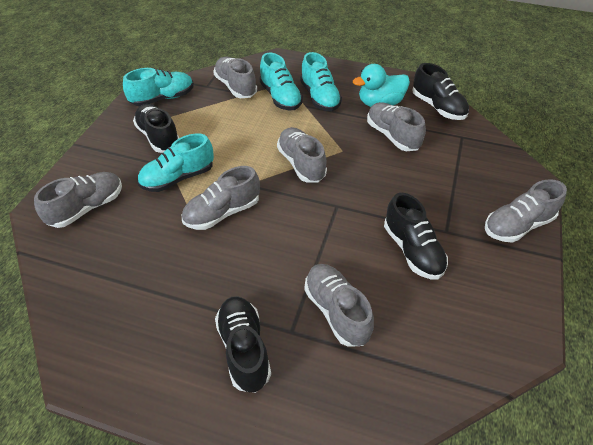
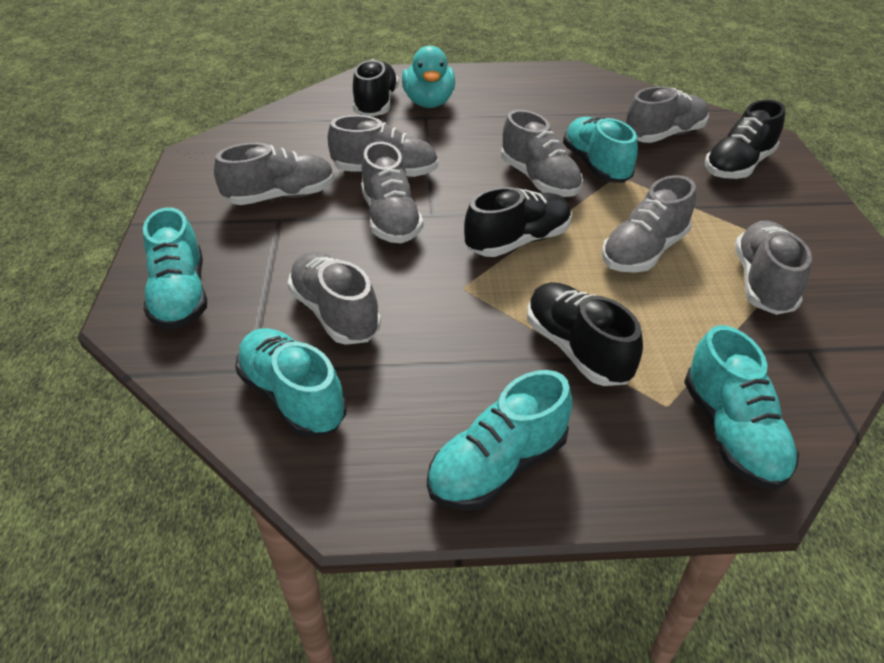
grey shoe: [34,172,122,228] [182,166,260,230] [213,57,257,98] [277,127,327,182] [304,264,374,347] [367,102,426,151] [485,179,567,243] = 7 -> [214,143,335,205] [287,252,381,345] [328,115,438,178] [361,142,424,243] [501,110,583,197] [602,175,696,273] [626,86,708,143] [735,221,812,315] = 8
turquoise shoe: [123,68,194,106] [137,133,214,192] [259,53,303,110] [300,52,342,111] = 4 -> [143,207,207,330] [235,328,347,438] [427,370,573,510] [563,117,638,183] [684,325,799,490] = 5

